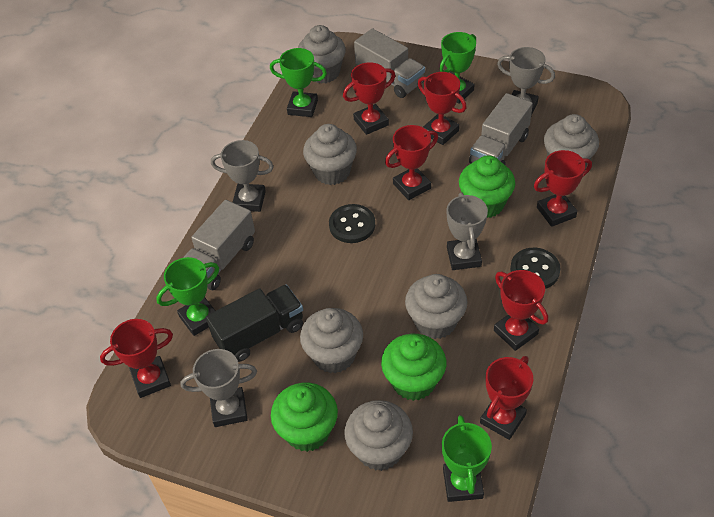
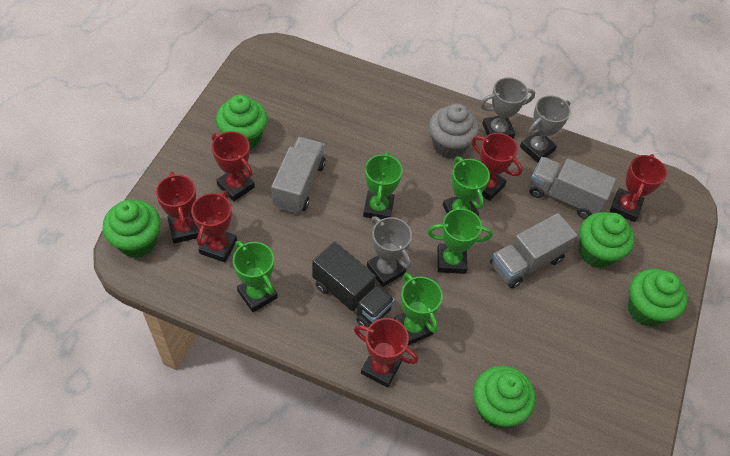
black button: [329,204,375,243] [510,248,561,289] = 2 -> none = 0
green cupcake: [271,383,338,452] [381,334,446,401] [459,155,515,218] = 3 -> [103,200,161,258] [216,94,268,150] [474,366,536,428] [579,212,635,268] [628,269,688,326] = 5
green trophy: [156,257,219,336] [270,48,327,117] [440,32,476,104] [442,415,492,502] = 4 -> [233,241,278,312] [363,152,403,219] [394,273,443,345] [427,208,493,274] [443,156,490,216] = 5
grey cupcake: [298,25,346,84] [300,308,363,374] [303,124,357,185] [344,400,413,471] [405,274,467,339] [544,114,599,168] = 6 -> [429,103,479,159] = 1
grey trophy: [180,349,257,427] [211,140,274,212] [447,193,488,270] [497,47,555,116] = 4 -> [367,216,412,287] [480,77,535,139] [520,95,571,163] = 3
red trophy: [100,319,173,398] [343,62,395,135] [385,125,438,200] [418,72,467,145] [480,356,533,440] [494,270,548,351] [534,150,592,227] = 7 -> [156,172,199,244] [191,191,237,262] [212,131,255,201] [354,318,418,388] [472,133,522,201] [610,154,667,222] = 6

